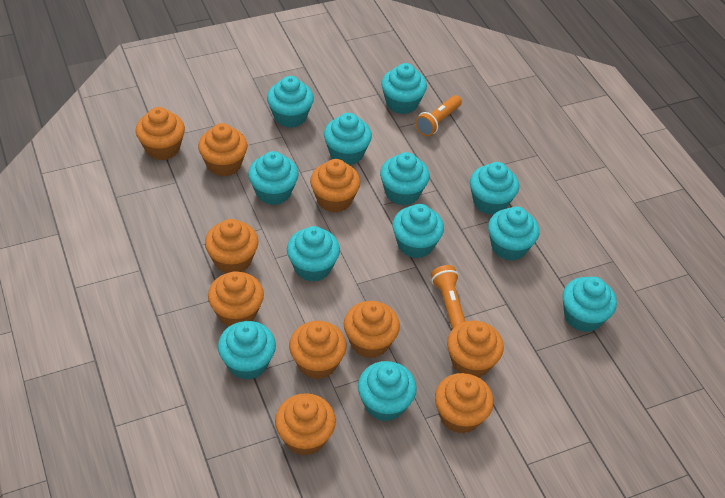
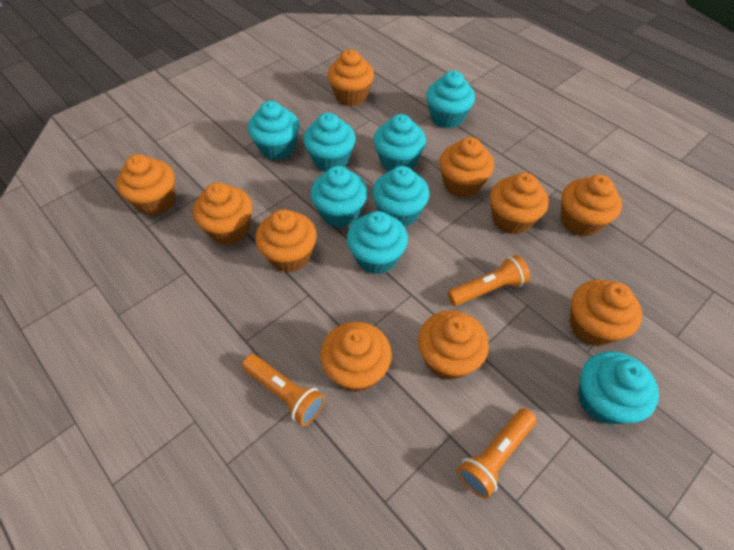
orange flashlight: [415,95,462,136] [431,265,465,330] = 2 -> [242,354,325,426] [447,255,530,306] [457,408,536,499] = 3
turquoise cupcake: [218,321,276,380] [248,151,299,205] [267,76,314,128] [287,226,340,282] [324,113,372,165] [358,361,417,421] [380,152,430,205] [381,63,427,114] [392,204,444,258] [470,162,519,215] [488,206,539,261] [562,277,617,332] = 12 -> [248,101,299,160] [303,113,356,171] [310,166,368,228] [347,211,408,274] [372,166,430,227] [374,114,426,171] [426,71,475,129] [578,351,659,425] = 8

